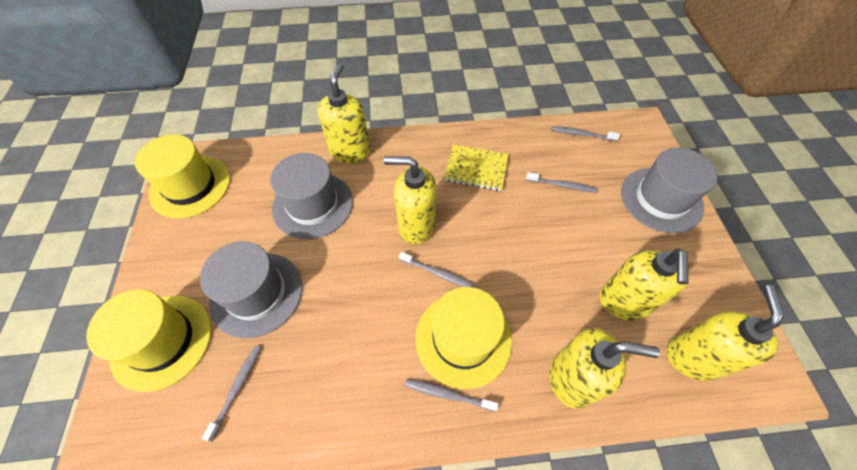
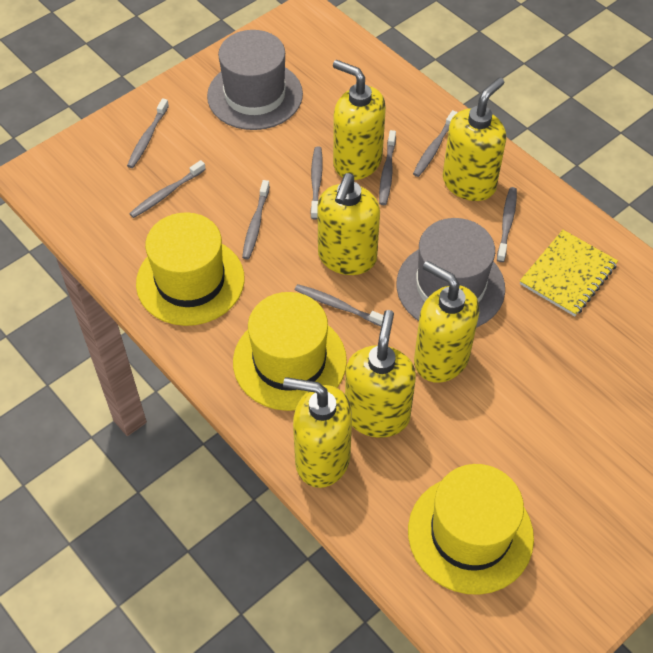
grey hat: [200,241,302,338] [270,153,353,239] [621,148,718,233] = 3 -> [207,30,303,130] [396,218,505,328] = 2
grey toothbrush: [202,346,261,442] [399,252,474,287] [405,379,498,412] [526,172,598,193] [552,126,620,141] = 5 -> [127,98,169,168] [129,160,206,218] [242,180,270,259] [295,284,384,326] [310,147,323,219] [379,130,396,205] [413,110,458,177] [497,187,517,262] = 8
yellow soap dispenser: [318,63,370,163] [384,156,437,244] [550,328,660,409] [600,248,689,320] [667,285,784,381] = 5 -> [283,377,352,488] [317,173,380,275] [333,60,386,180] [345,310,416,438] [414,261,479,383] [443,77,506,201] = 6

